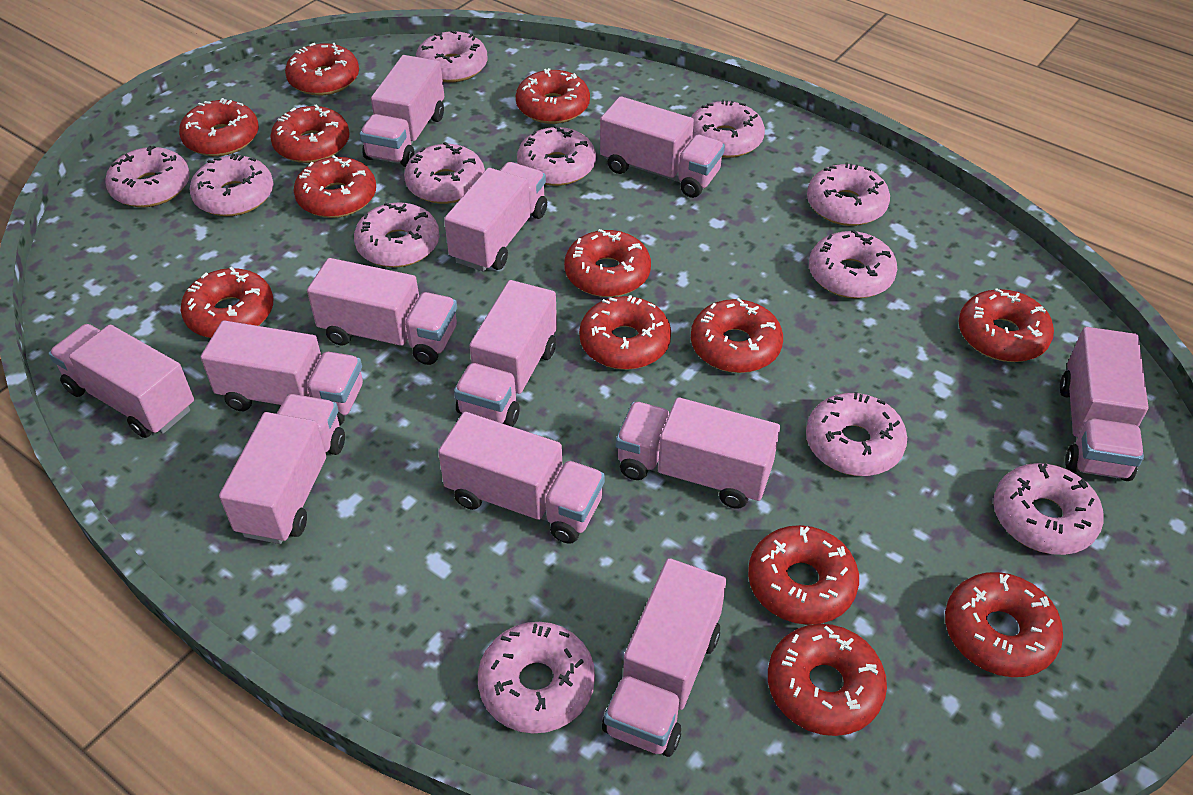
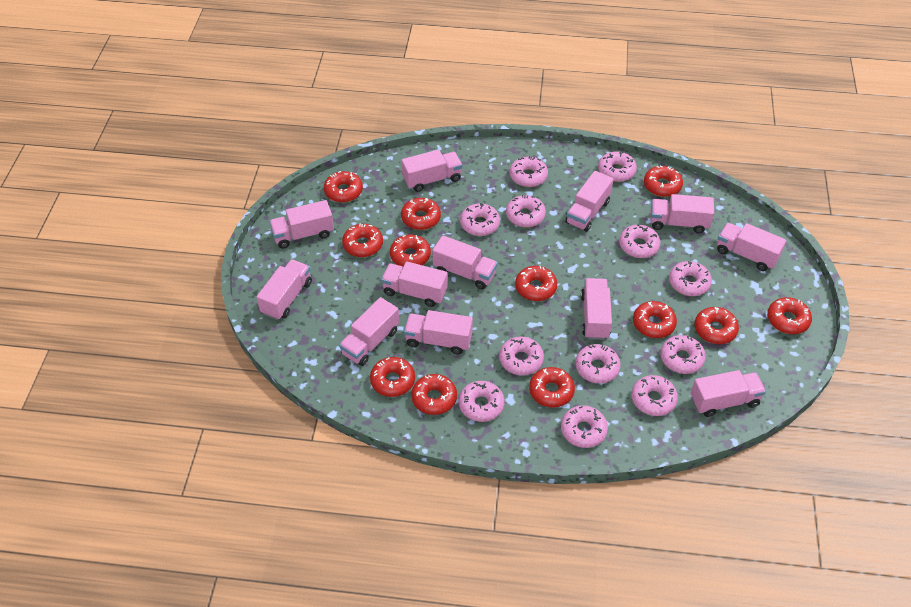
red donut: [179,98,259,156] [181,267,273,338] [270,105,349,163] [285,43,359,96] [293,155,376,218] [516,68,590,124] [564,229,651,297] [579,295,671,370] [691,298,783,373] [748,525,859,625] [768,624,887,736] [945,572,1063,677] [958,288,1054,362] = 13 -> [324,171,363,202] [342,224,383,257] [370,357,415,397] [390,235,431,267] [401,198,441,230] [411,374,457,415] [515,266,557,301] [529,367,575,408] [633,301,677,338] [644,166,683,197] [694,307,739,344] [767,297,812,334] = 12

